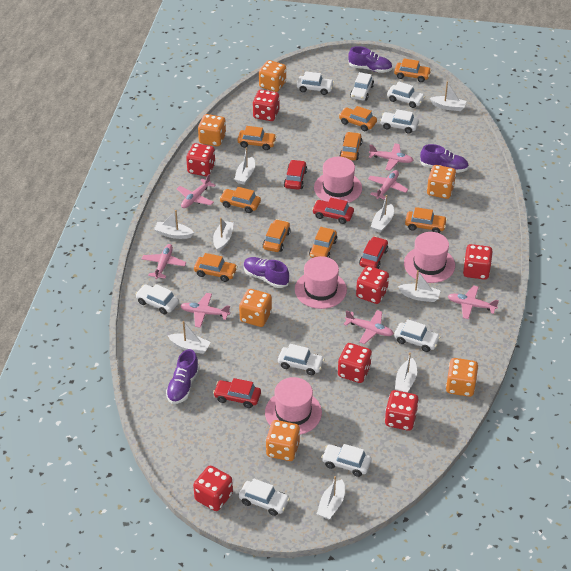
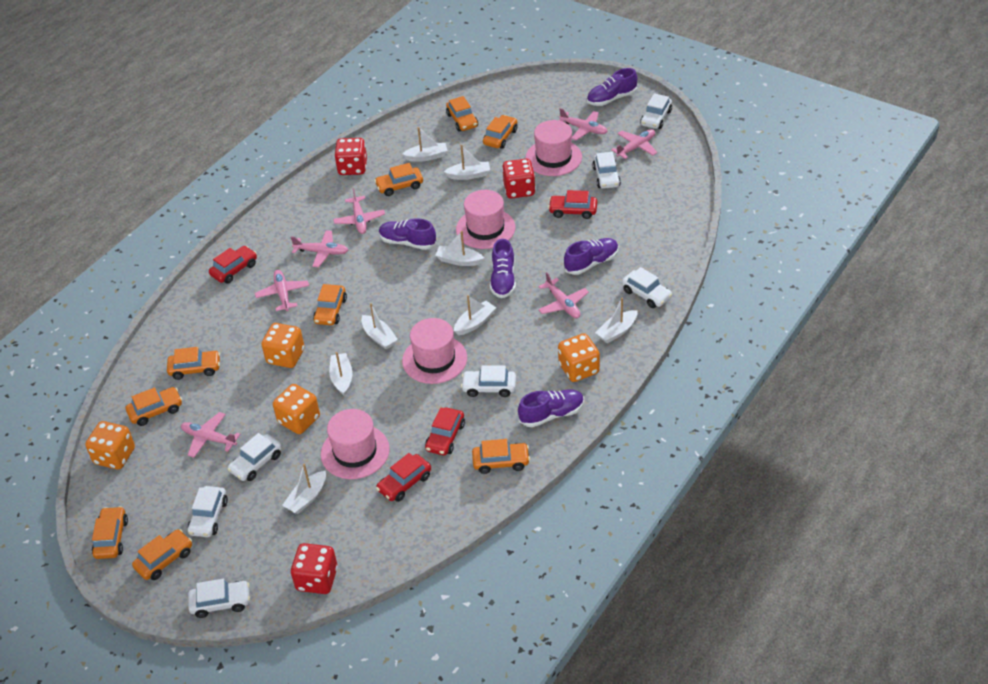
orange dice: [198,114,226,146] [239,289,272,327] [259,60,286,92] [266,420,300,461] [427,165,456,199] [446,358,478,397] = 6 -> [85,421,135,469] [261,323,304,368] [273,384,320,434] [558,333,600,382] = 4
purple shoe: [166,349,200,404] [243,257,289,288] [348,46,392,73] [420,144,469,173] = 4 -> [379,218,436,250] [490,239,516,298] [518,389,584,427] [564,238,619,275] [587,68,638,106] = 5
red dice: [186,143,215,176] [193,466,233,511] [253,90,280,121] [338,343,372,383] [356,266,389,304] [385,390,419,431] [463,244,493,280] = 7 -> [291,543,338,594] [334,138,367,175] [502,159,535,199] = 3
white boat: [154,210,194,239] [168,321,210,354] [213,217,234,252] [234,147,255,184] [317,476,345,519] [371,195,394,233] [395,352,417,392] [398,270,441,302] [430,81,466,111] = 9 -> [282,464,326,514] [329,352,353,396] [361,303,398,349] [402,127,447,162] [435,231,484,266] [444,145,490,180] [454,295,496,335] [595,297,637,343] = 8
white car: [135,284,179,314] [239,478,290,516] [278,344,325,375] [297,71,334,95] [321,444,371,477] [350,72,374,101] [380,109,419,134] [387,82,425,108] [394,319,440,352] = 9 -> [188,486,228,537] [188,579,250,618] [227,433,282,481] [461,366,516,397] [592,152,621,189] [622,267,672,308] [640,93,672,129] = 7

